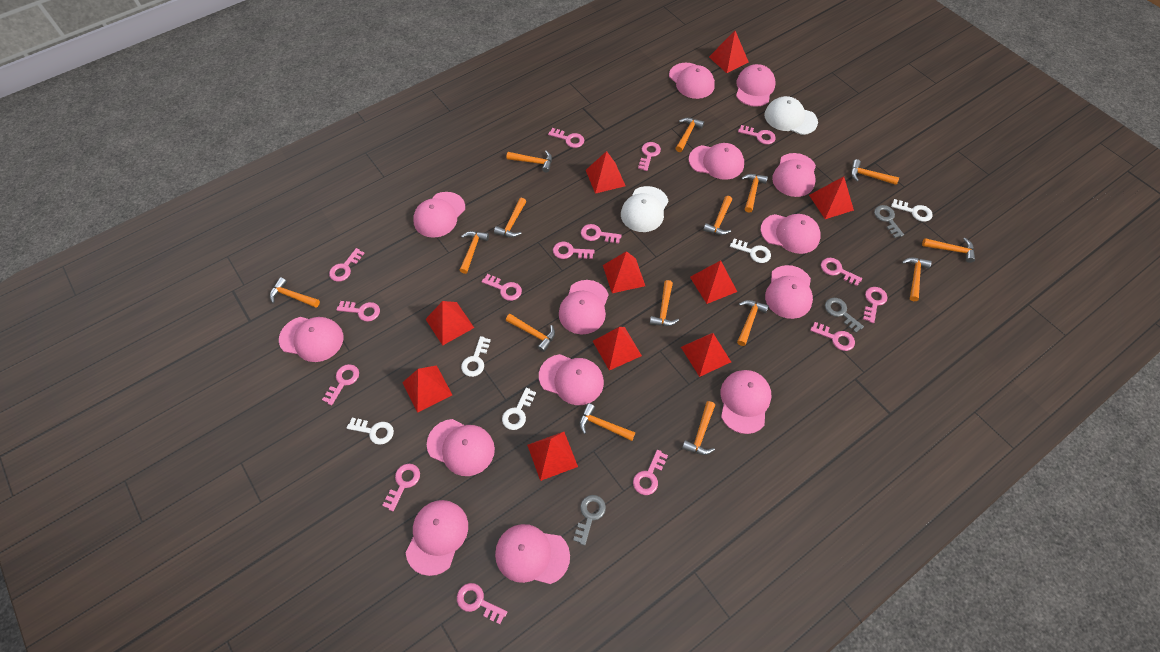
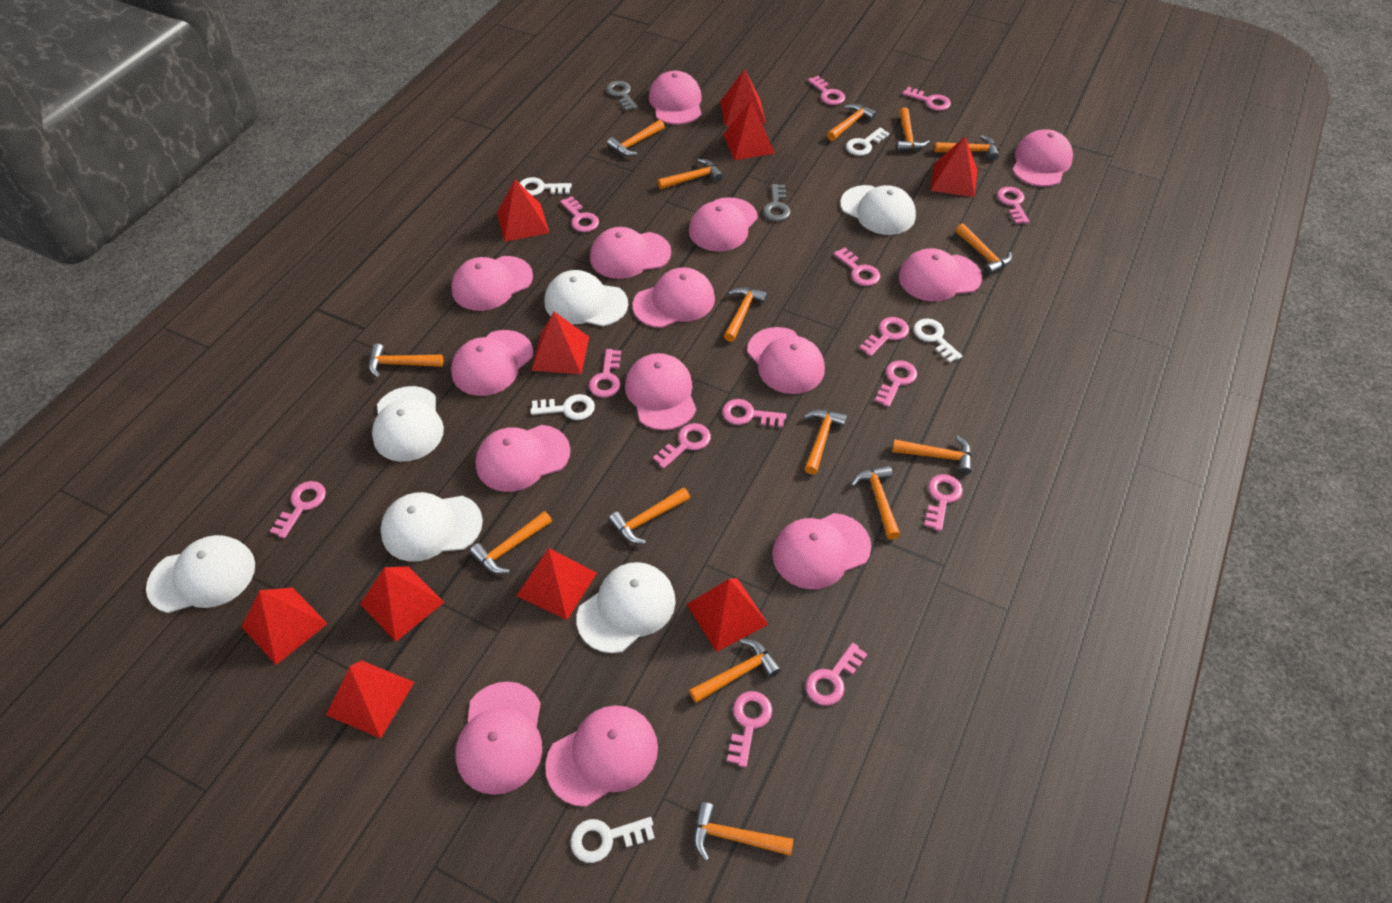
grey key: [573,495,606,546] [825,298,864,333] [874,205,904,238] = 3 -> [606,81,638,111] [763,184,791,221] = 2
pink key: [322,364,359,405] [329,248,365,282] [336,301,380,322] [382,464,420,511] [457,583,507,624] [482,274,522,301] [548,128,584,148] [553,242,594,259] [581,224,622,244] [633,450,668,495] [638,142,661,171] [738,125,776,144] [810,322,855,351] [821,258,862,286] [863,287,888,323] = 15 -> [270,481,326,538] [560,196,599,232] [589,349,621,398] [653,423,711,469] [722,399,786,428] [727,691,772,767] [805,642,867,706] [808,76,845,105] [834,247,880,286] [859,317,909,356] [875,360,917,407] [902,87,951,111] [924,474,963,531] [997,187,1030,224] = 14
white cap: [621,186,668,232] [764,96,818,135] = 2 -> [146,535,255,613] [372,386,444,462] [380,492,483,562] [545,270,628,327] [577,562,676,653] [840,185,916,235] = 6

